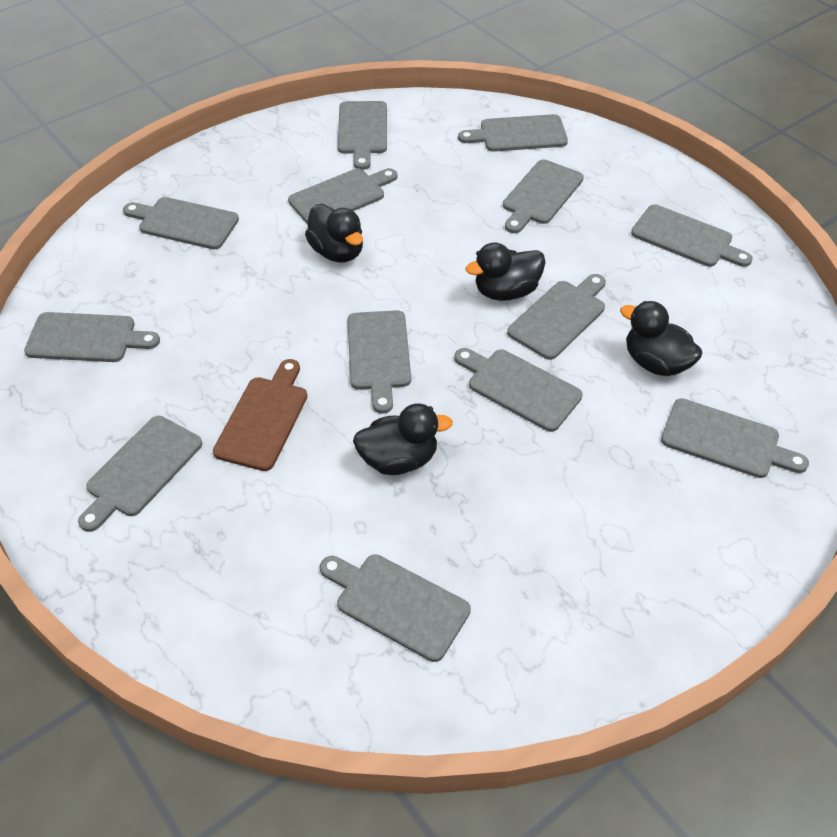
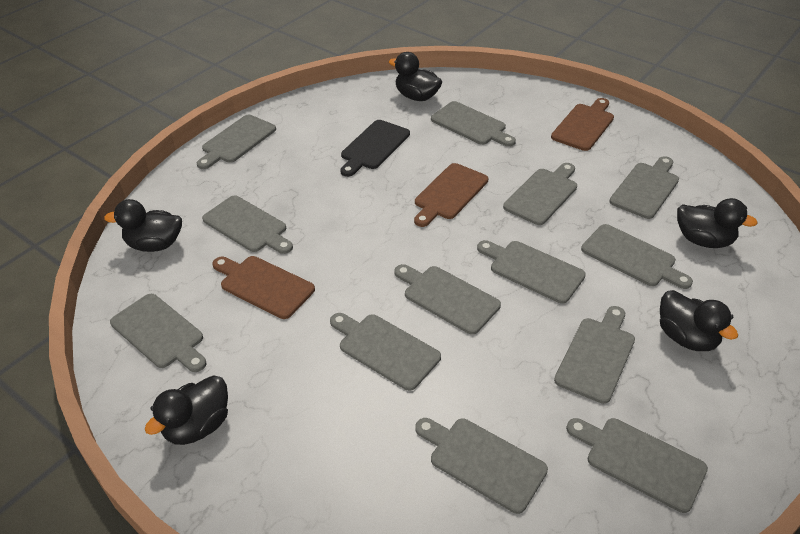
black cutting board: none = 0 -> [340,120,410,177] = 1
black duck: [305,204,363,262] [353,404,453,475] [465,243,546,301] [620,301,702,376] = 4 -> [104,199,182,252] [145,375,228,445] [389,52,442,101] [660,290,738,351] [677,198,758,248] = 5
brown cutting board: [213,359,307,471] = 1 -> [212,256,315,319] [414,163,488,227] [551,98,614,151] = 3

